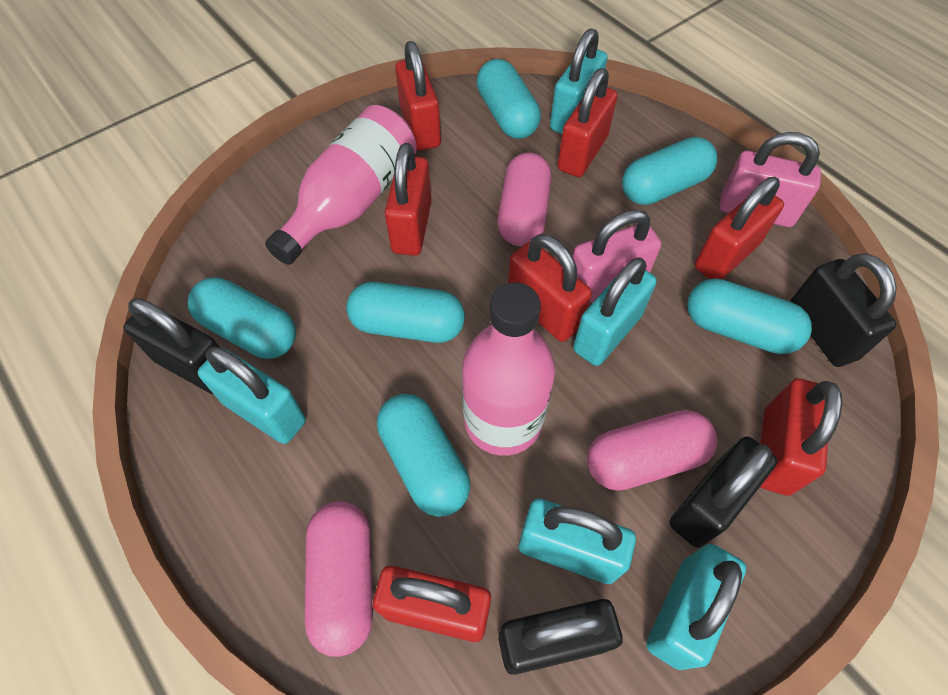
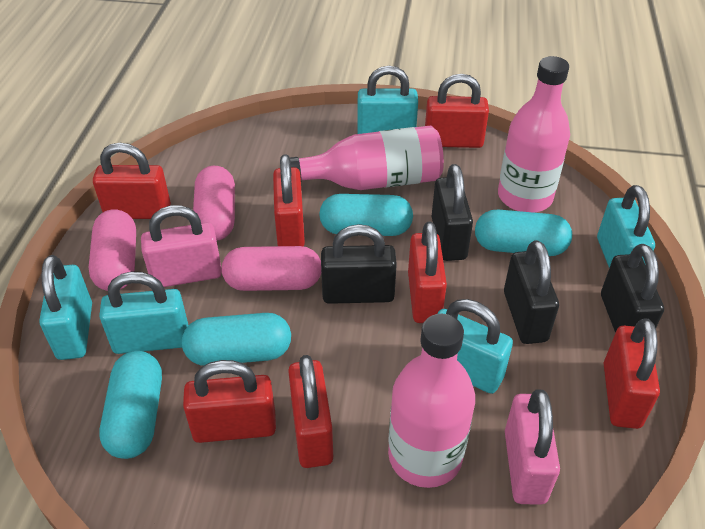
pink bottle: [265,105,417,265] [462,282,555,456] = 2 -> [290,125,444,190] [388,314,475,488] [498,56,570,213] = 3
turquoise capsule: [188,277,296,359] [346,282,465,343] [377,394,470,517] [476,59,541,139] [622,137,717,205] [687,278,812,354] = 6 -> [99,351,162,459] [182,313,291,366] [319,194,413,236] [475,209,572,256] = 4

